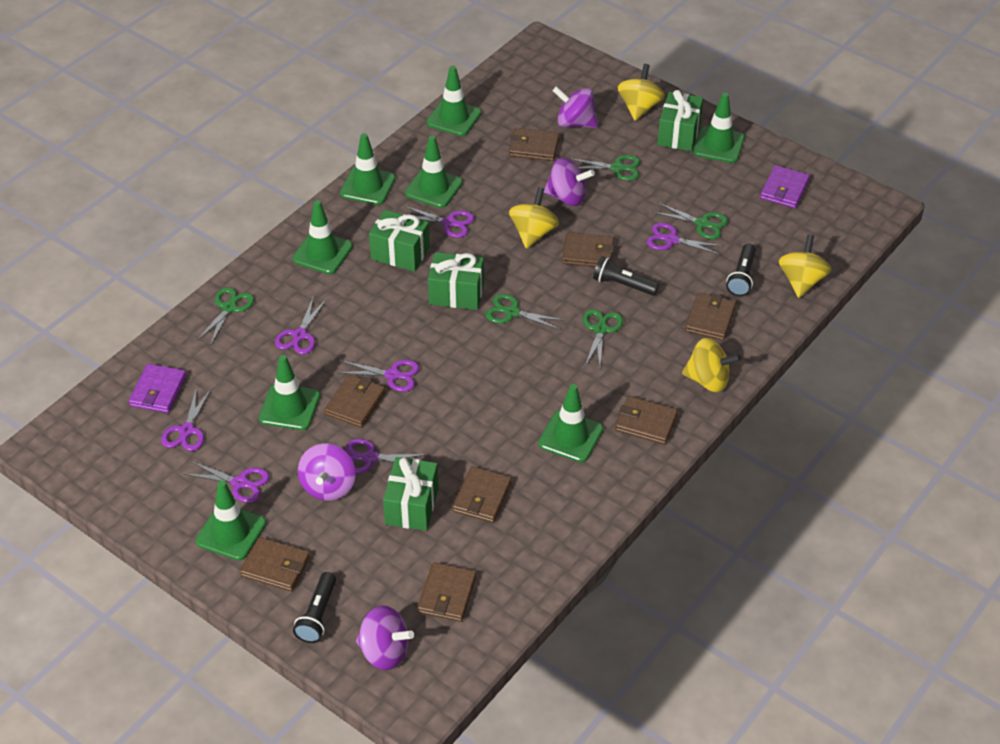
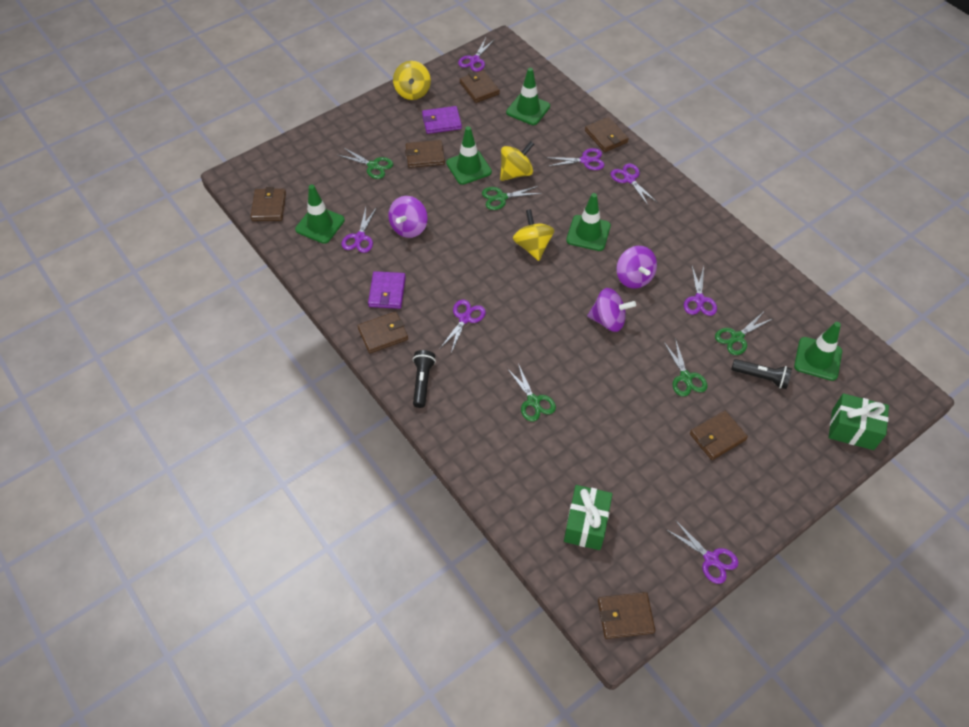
black flashlight: [293,572,336,643] [593,256,659,295] [726,244,756,296] = 3 -> [413,350,436,408] [731,359,792,389] = 2
brown wallet: [240,537,310,591] [325,374,386,428] [417,562,477,622] [453,466,512,523] [509,128,560,161] [562,232,615,267] [615,396,678,445] [685,293,736,341] = 8 -> [251,187,286,221] [358,312,408,353] [405,140,445,168] [460,70,500,103] [585,117,629,152] [598,592,655,639] [690,411,748,460] = 7
green gift: [369,210,430,272] [383,457,439,531] [428,252,484,310] [657,90,703,151] = 4 -> [564,485,612,550] [829,393,889,450] = 2
green traffic cone: [196,480,266,560] [259,355,320,430] [292,200,353,274] [340,133,396,205] [405,135,463,208] [426,65,482,136] [538,384,603,462] [693,92,745,163] = 8 -> [295,185,345,244] [446,126,492,185] [506,68,550,125] [566,193,611,251] [794,322,842,381] = 5
purple spinning top: [298,444,356,501] [356,606,414,670] [544,158,595,206] [553,86,598,128] = 4 -> [388,196,428,238] [587,288,636,332] [616,246,657,289] = 3
yellow spinning top: [509,187,559,249] [618,64,665,121] [682,338,741,392] [779,234,832,298] = 4 -> [393,61,431,100] [500,141,534,181] [513,209,554,261] = 3

